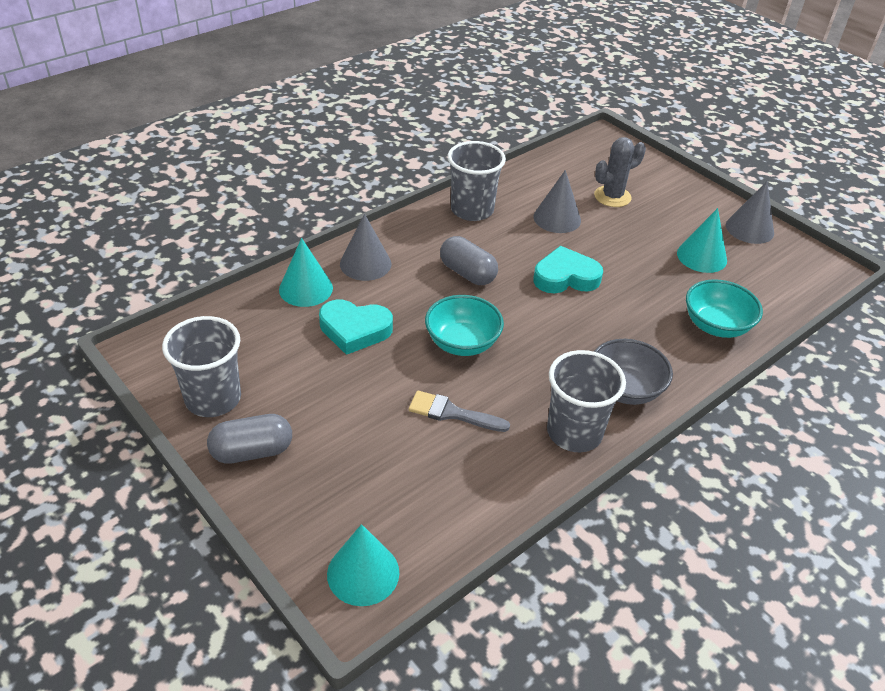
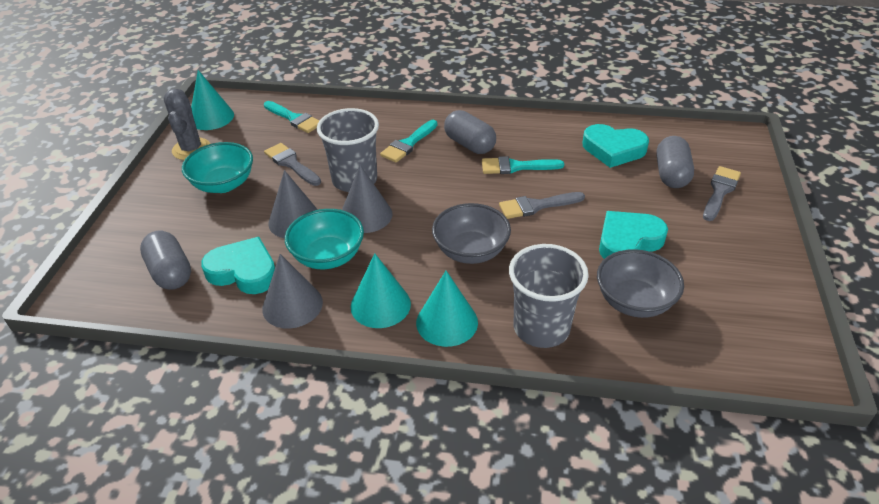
grey bowl: [594,339,673,405] = 1 -> [432,203,511,264] [597,249,684,318] = 2
grey brush: [409,391,510,432] = 1 -> [264,143,321,186] [499,192,585,219] [703,166,741,221] = 3
grey capsule: [207,414,292,464] [440,236,498,285] = 2 -> [140,231,191,290] [444,110,496,154] [656,136,694,188] = 3
grey cup: [162,316,241,417] [448,141,506,221] [547,350,626,452] = 3 -> [317,108,379,192] [509,244,589,348] = 2
turquoise brush: none = 0 -> [264,101,319,133] [380,120,438,163] [482,156,564,174] = 3
turquoise heart: [319,300,393,355] [533,246,603,293] = 2 -> [201,237,275,294] [582,124,649,168] [599,211,668,259] = 3

